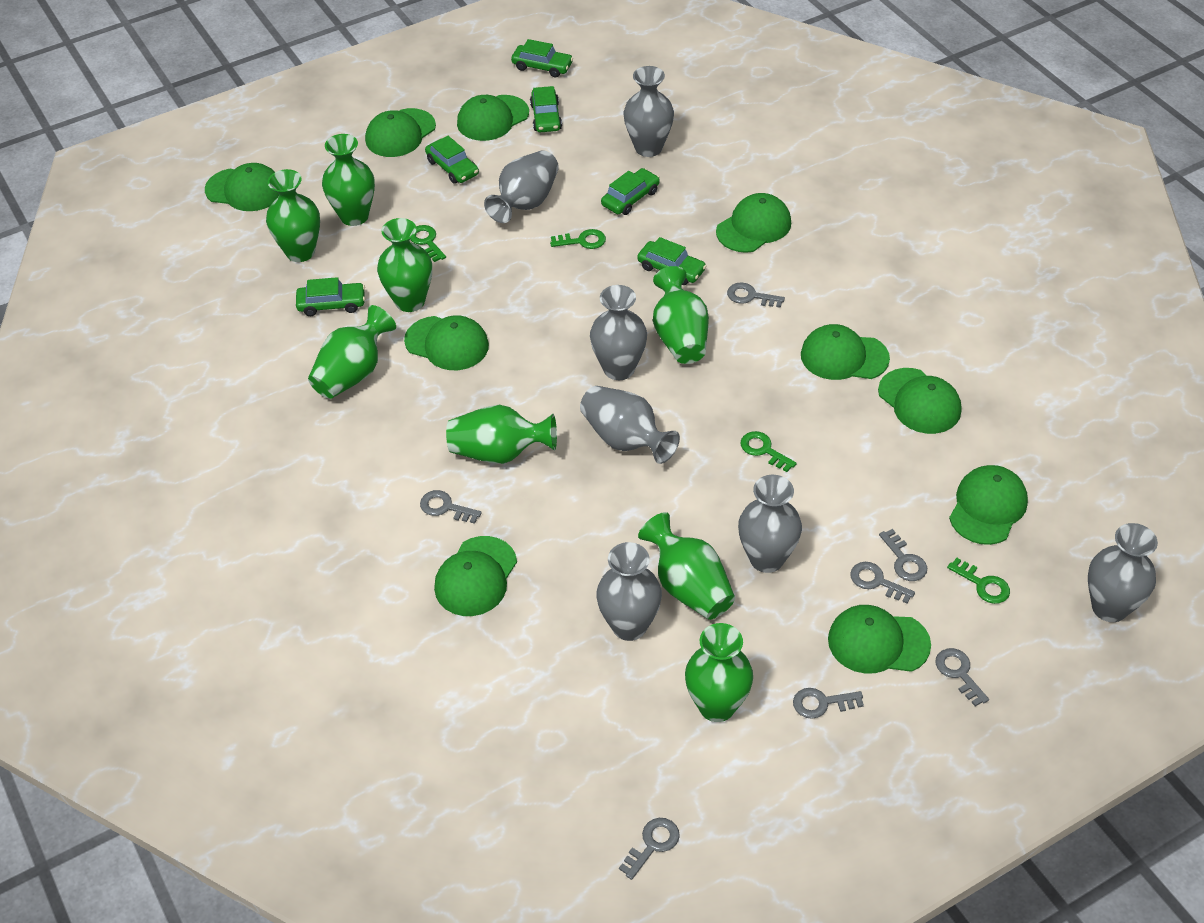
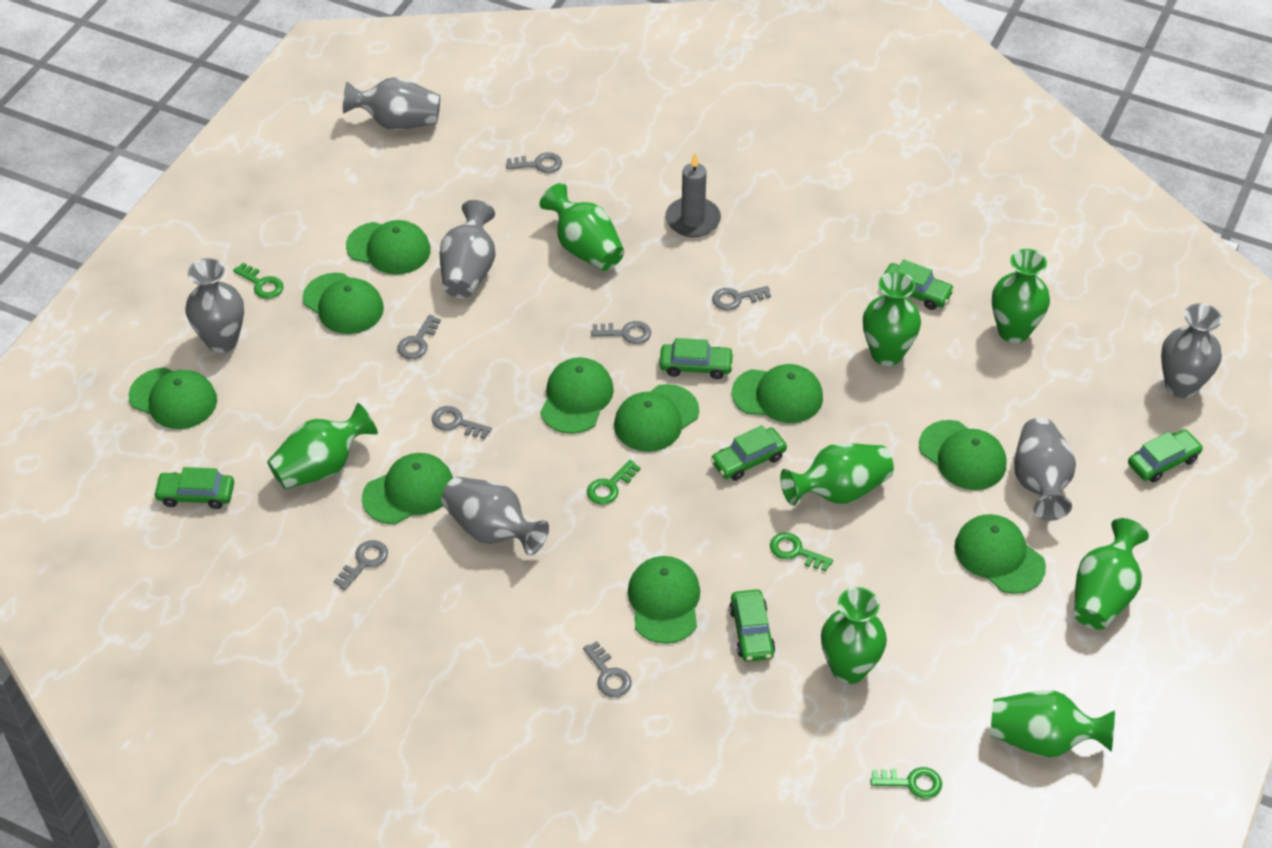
grey candle: none = 0 -> [665,153,721,237] = 1
grey vase: [484,150,559,223] [580,386,680,464] [590,285,647,380] [596,542,662,641] [624,66,674,157] [738,475,802,573] [1088,523,1158,622] = 7 -> [185,258,244,353] [343,77,440,130] [440,200,496,298] [441,477,549,555] [1014,418,1076,521] [1161,303,1222,398] = 6

